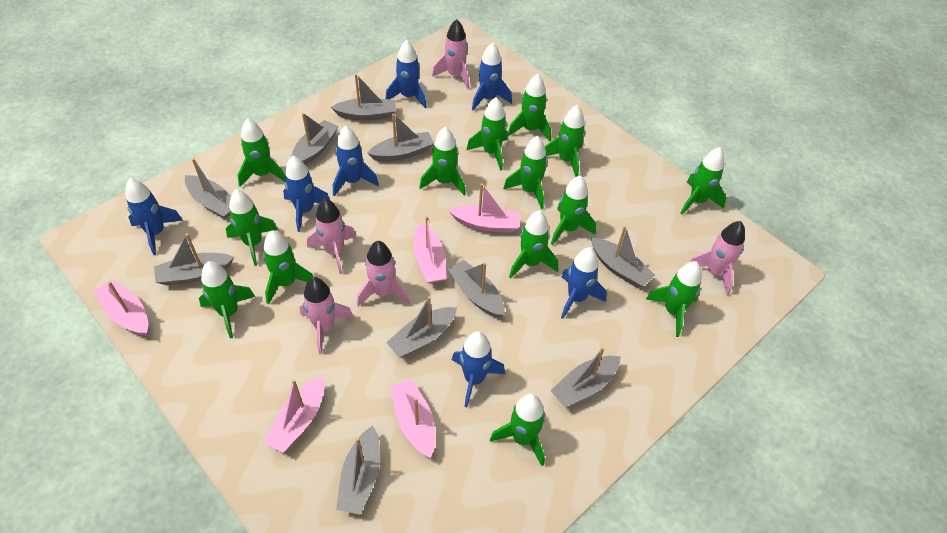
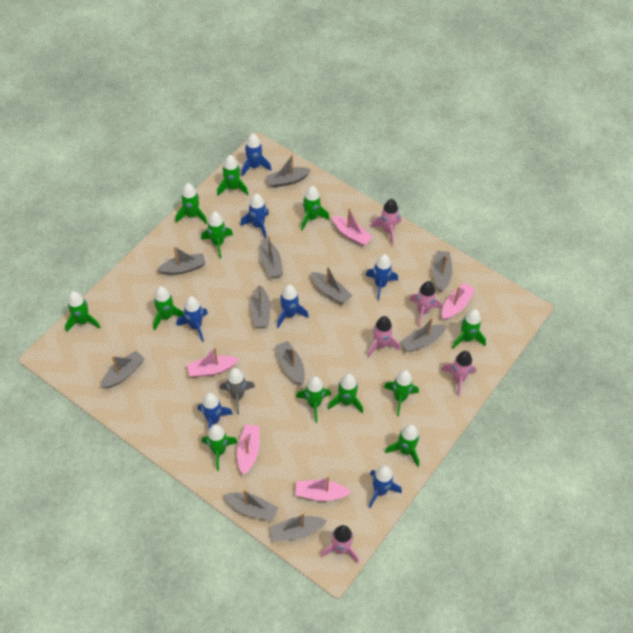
green rocket: [199,261,255,339] [226,189,278,266] [238,118,286,187] [263,230,313,304] [420,127,466,195] [467,97,507,170] [490,394,545,466] [503,136,547,209] [508,74,551,141] [509,210,558,278] [545,105,585,177] [551,175,596,245] [646,261,702,337] [680,147,726,215] = 14 -> [65,291,101,332] [153,286,184,330] [176,183,207,224] [201,212,233,259] [201,424,238,471] [217,155,248,196] [296,376,331,423] [301,186,330,231] [328,374,363,414] [384,370,419,416] [385,424,419,467] [452,309,486,349] = 12
grey boat: [154,233,234,286] [185,158,231,219] [291,113,339,165] [331,74,396,120] [336,426,380,515] [367,114,434,161] [386,296,457,358] [448,260,505,318] [551,347,621,407] [591,226,655,288] = 10 -> [100,351,145,389] [157,246,206,275] [224,489,278,521] [251,284,271,327] [260,236,283,278] [266,155,311,188] [270,513,327,541] [276,341,305,385] [311,266,352,304] [400,317,447,352] [433,251,452,292] = 11
grey rocket: none = 0 -> [220,368,255,415] = 1

